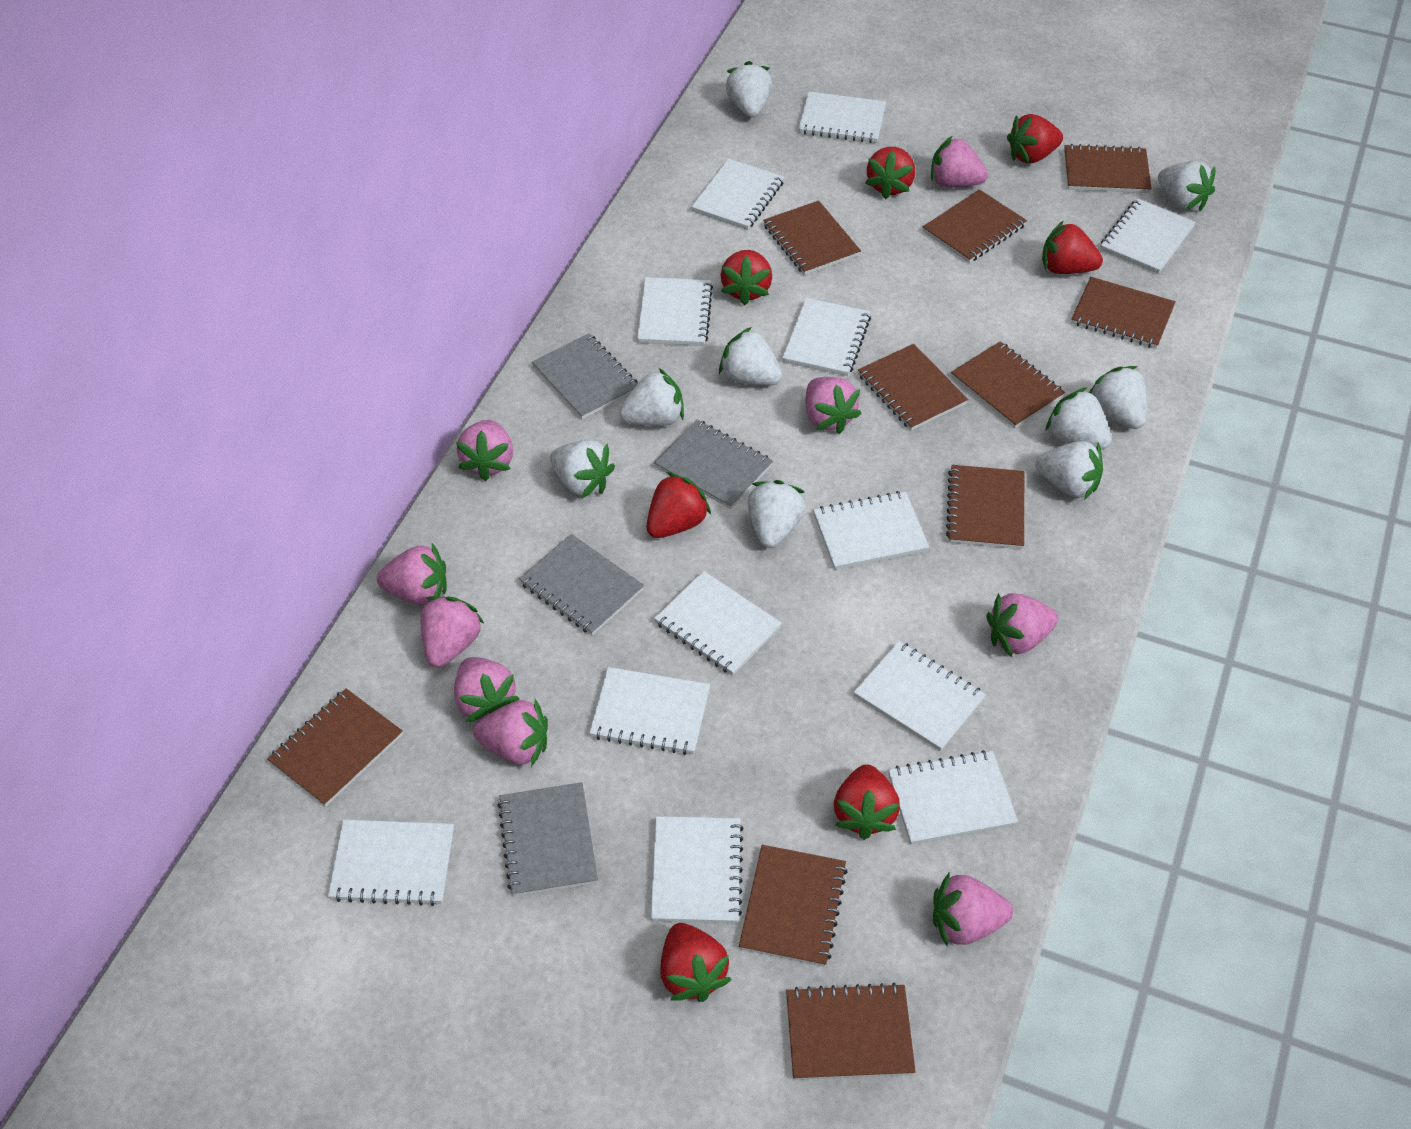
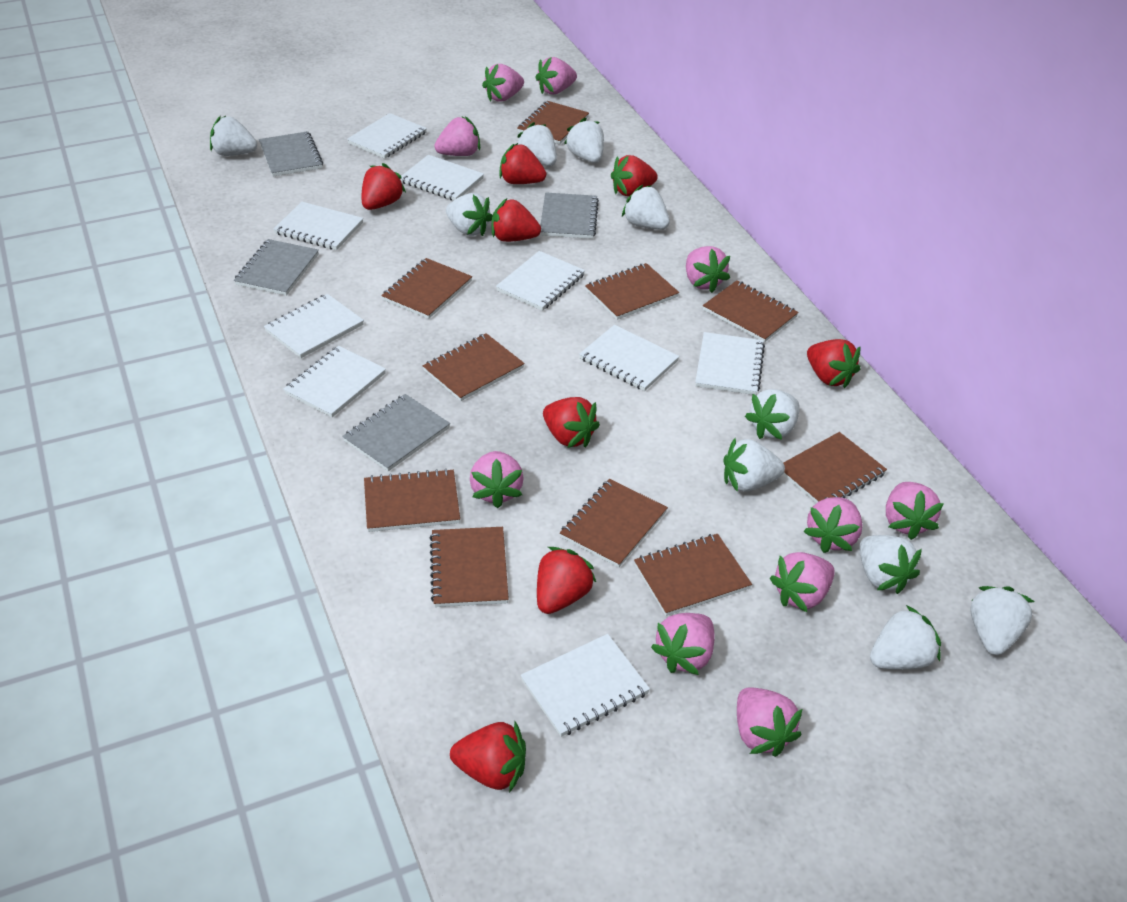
pink strawberry: [377,543,447,605] [420,596,484,667] [454,657,520,722] [456,420,513,481] [473,699,548,767] [806,377,861,434] [931,136,988,187] [933,872,1013,947] [986,593,1058,657] = 9 -> [434,116,480,156] [470,451,524,508] [482,64,524,102] [535,57,577,95] [651,613,715,675] [686,246,730,293] [737,687,802,757] [770,552,835,612] [803,497,863,553] [886,482,944,540] = 10
red strawberry: [647,472,711,538] [660,923,732,1002] [721,250,772,306] [834,764,900,840] [865,147,915,199] [1007,114,1063,164] [1042,220,1103,274] = 7 -> [362,163,406,210] [450,721,526,793] [492,198,541,242] [499,143,546,184] [537,547,596,614] [543,397,600,448] [611,155,658,196] [807,339,861,388] = 8
white notebook: [328,820,454,906] [589,667,710,755] [637,277,713,346] [651,816,743,923] [654,571,782,676] [691,159,784,230] [782,298,871,376] [798,92,886,143] [813,491,929,570] [853,641,986,751] [888,750,1018,845] [1100,198,1196,274] = 12 -> [264,294,364,358] [273,202,363,250] [283,346,386,417] [347,113,427,159] [400,155,484,201] [496,251,585,311] [521,634,650,737] [579,325,679,391] [695,332,765,395] = 9
white strawberry: [550,440,615,498] [619,368,684,426] [719,327,782,385] [726,61,772,118] [747,480,805,548] [1035,441,1103,500] [1046,388,1111,450] [1089,366,1147,429] [1158,161,1215,211] = 9 -> [210,116,257,156] [446,193,493,236] [517,122,557,166] [564,118,604,163] [622,185,670,229] [724,438,785,492] [745,389,800,440] [860,535,922,594] [870,605,941,670] [970,586,1035,655] = 10

